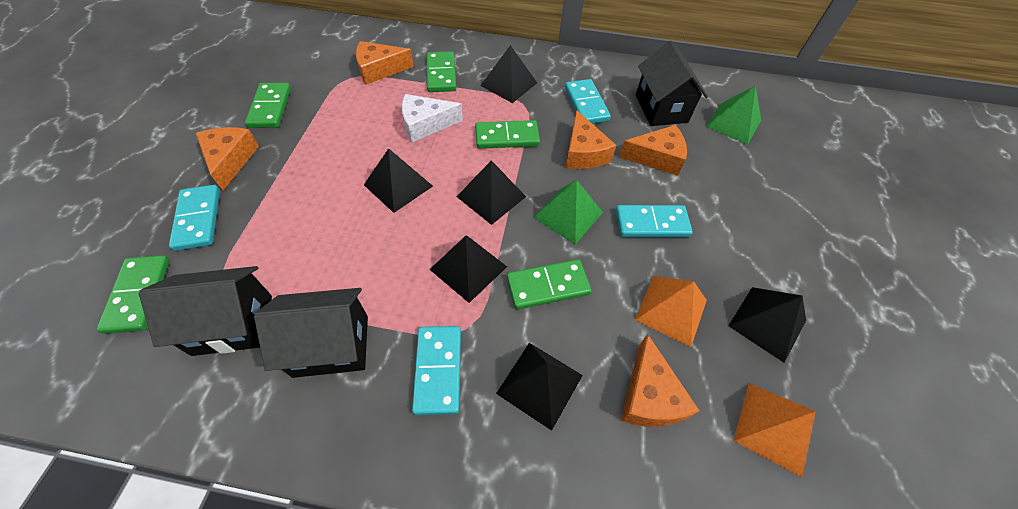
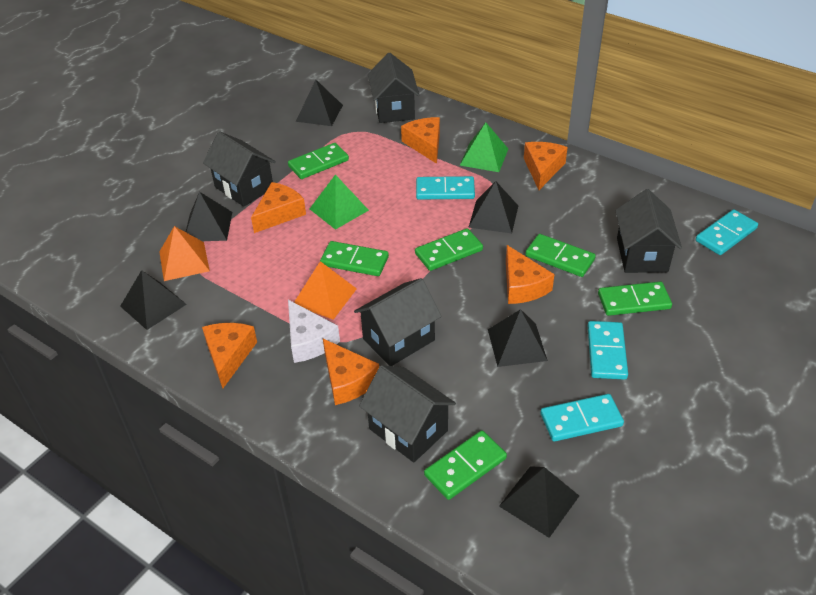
black house: [139,266,272,356] [254,288,368,378] [636,41,708,126] = 3 -> [203,131,276,207] [354,278,442,366] [359,365,456,463] [368,53,419,123] [615,189,682,273] = 5
green domino: [96,255,170,334] [245,83,291,128] [427,51,456,92] [475,120,540,149] [507,259,591,309] = 5 -> [288,143,349,179] [320,241,389,276] [415,228,483,271] [424,430,507,500] [525,234,596,277] [598,282,672,316] = 6
orange cheese: [196,127,259,190] [356,41,414,85] [565,110,616,169] [619,125,687,176] [621,334,700,427] = 5 -> [202,323,257,389] [251,182,306,233] [323,339,379,405] [401,117,440,164] [506,245,554,304] [524,142,568,190] = 6

